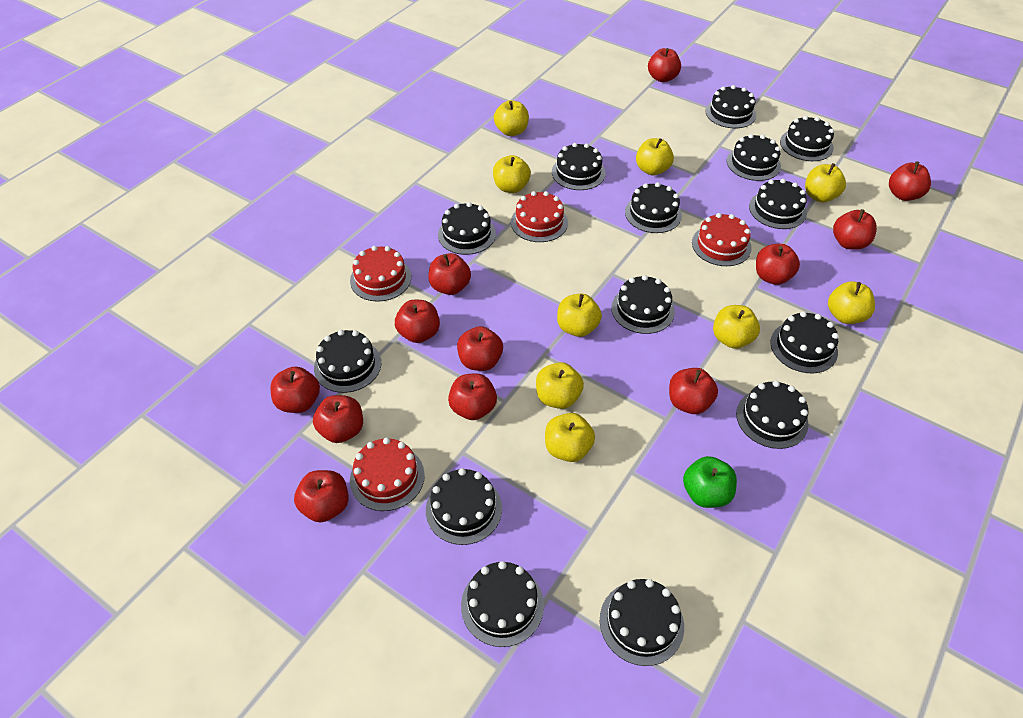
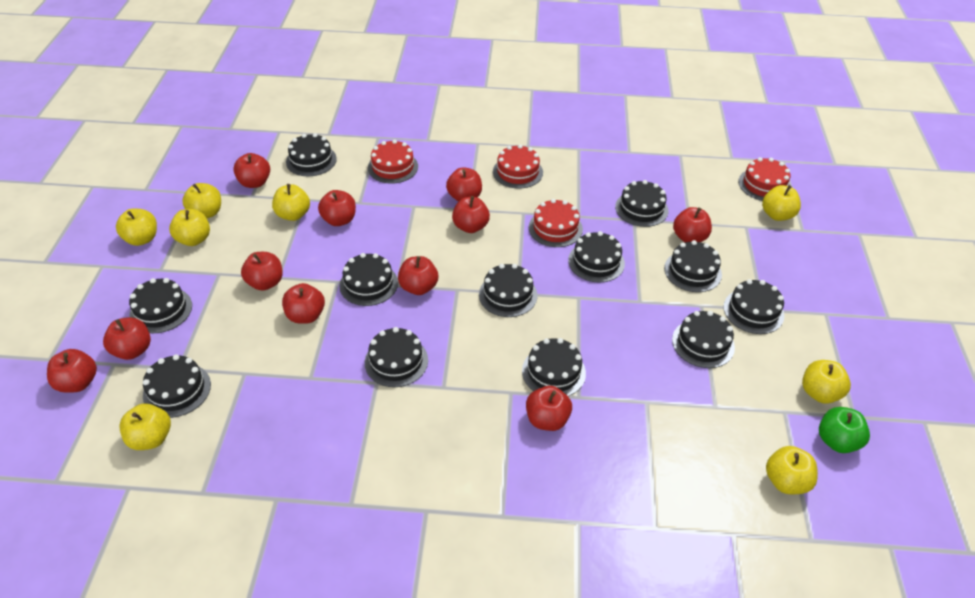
black cake: [314,330,381,393] [426,468,502,545] [438,202,496,255] [461,561,544,647] [552,143,606,190] [600,579,684,666] [611,275,675,334] [625,182,682,233] [706,85,756,128] [727,134,781,181] [736,381,809,449] [749,179,807,229] [770,311,839,373] [780,116,834,161] = 14 -> [129,278,192,333] [143,354,211,418] [286,133,337,176] [339,253,398,306] [365,327,428,387] [479,264,537,317] [522,338,586,396] [568,231,625,282] [615,180,668,227] [664,240,722,292] [672,311,735,368] [723,279,784,334] = 12
red apple: [270,367,320,413] [294,470,349,523] [313,395,363,443] [395,300,440,343] [428,253,471,295] [448,373,497,420] [457,326,503,371] [648,48,681,82] [669,368,718,414] [756,244,800,285] [833,209,877,250] [889,162,931,201] = 12 -> [47,349,97,393] [103,317,151,360] [233,153,270,188] [241,252,283,291] [282,283,325,324] [318,190,356,226] [398,256,438,295] [446,167,482,201] [452,196,490,233] [526,386,572,431] [673,207,712,242] = 11
yellow apple: [493,155,531,193] [494,100,529,136] [536,362,584,409] [545,413,595,462] [557,294,602,337] [636,138,674,176] [713,305,760,349] [805,163,846,202] [828,281,875,324] = 9 -> [116,208,157,246] [120,404,171,450] [169,209,210,246] [182,183,221,218] [272,184,310,221] [762,185,801,221] [766,446,818,494] [802,360,851,404] = 8

